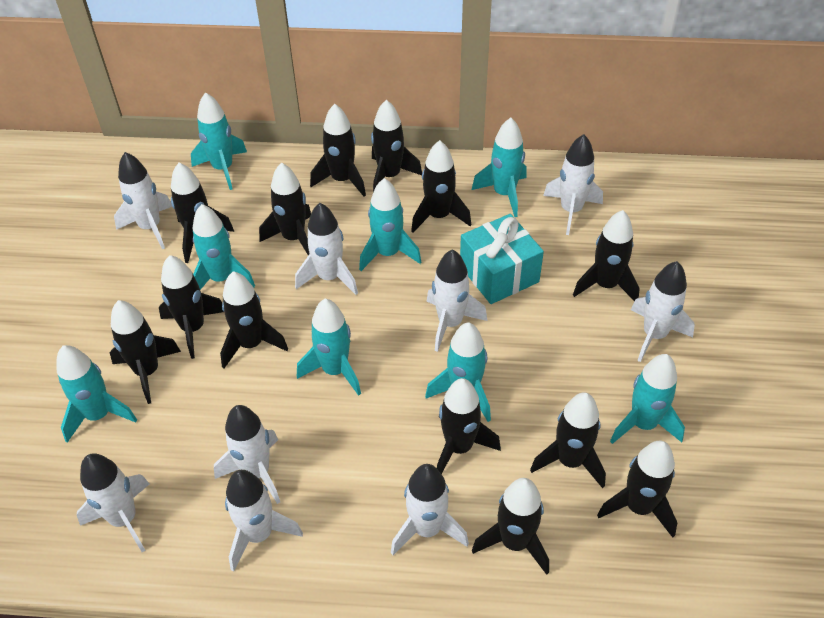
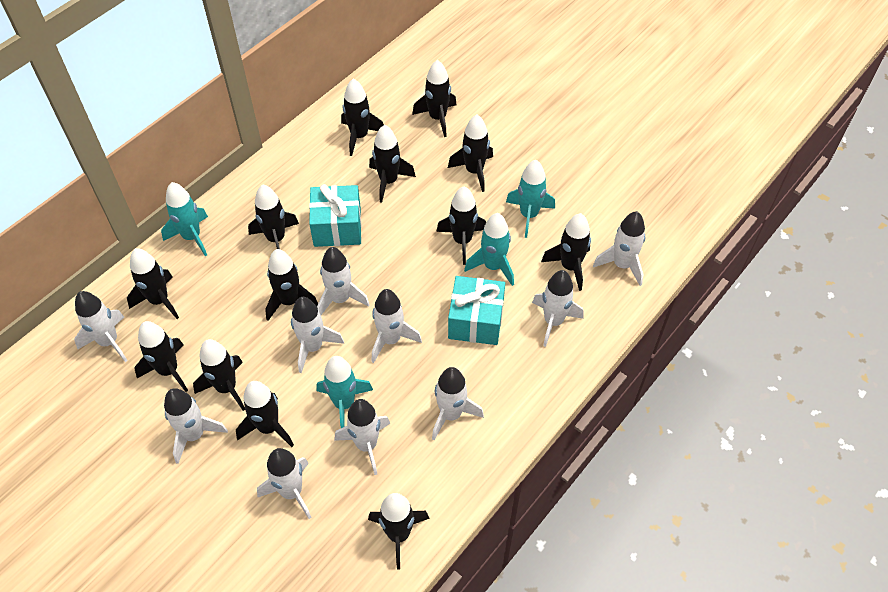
turquoise gift: [460,214,544,304] = 1 -> [309,184,362,247] [448,276,505,345] = 2
turquoise rocket: [56,345,137,443] [191,92,247,190] [193,204,255,290] [297,299,361,396] [359,178,421,271] [425,322,491,422] [472,118,526,217] [610,354,685,444] = 8 -> [161,182,208,256] [316,356,373,428] [464,213,514,286] [506,160,555,238] = 4
white rocket: [77,453,149,552] [114,152,172,249] [214,405,280,504] [225,470,303,572] [295,203,358,295] [391,464,469,555] [427,249,487,352] [543,134,603,235] [631,261,695,362] = 9 -> [74,291,128,362] [164,388,228,464] [257,448,312,519] [291,297,344,373] [317,247,370,315] [334,399,390,475] [372,289,422,363] [432,367,484,440] [532,270,584,347] [593,211,646,286] = 10

